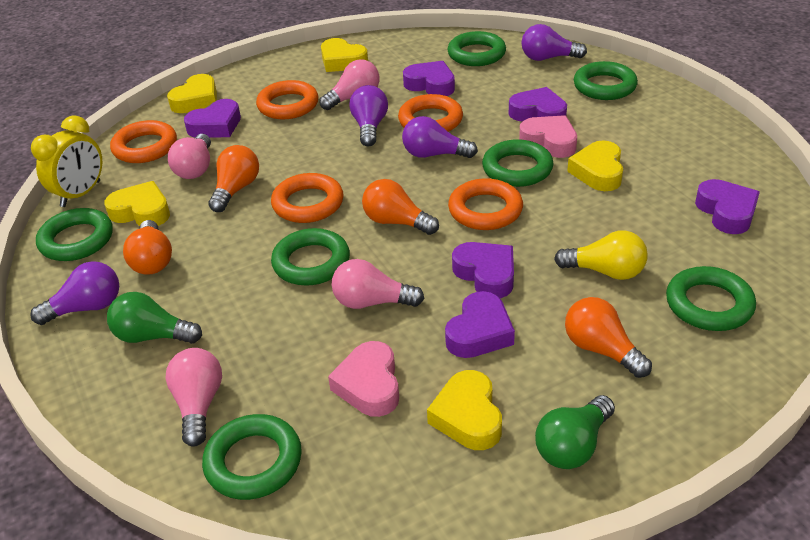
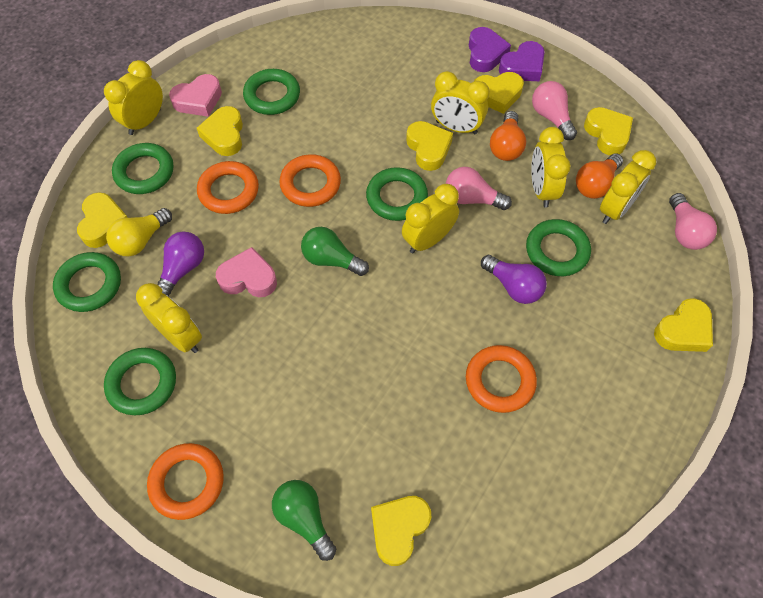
green ring: [36,208,113,261] [202,414,302,500] [271,228,350,286] [447,31,506,66] [482,139,554,187] [574,61,638,100] [666,266,756,331] = 7 -> [53,252,121,312] [104,348,176,415] [112,143,173,194] [243,69,300,115] [366,167,428,221] [526,219,591,276] = 6
orange light bulb: [123,220,172,275] [208,145,259,212] [362,179,439,235] [565,297,652,378] = 4 -> [490,111,526,161] [576,154,623,199] = 2
orange ring: [110,120,177,163] [256,80,318,119] [271,173,344,223] [398,94,463,132] [448,178,523,230] = 5 -> [147,443,224,520] [197,161,259,214] [279,154,341,207] [466,345,537,413] = 4
pink light bulb: [165,348,222,446] [168,134,211,179] [320,59,379,110] [331,259,424,309] = 4 -> [446,167,512,210] [532,81,577,140] [669,193,717,250] = 3
purple heart: [184,99,241,138] [403,61,455,96] [445,291,515,358] [452,242,514,298] [509,87,567,121] [695,179,760,234] = 6 -> [469,27,511,72] [499,41,545,81] = 2
purple light bulb: [30,261,119,325] [349,85,388,146] [402,116,478,158] [521,24,587,61] = 4 -> [157,232,204,296] [481,255,547,304] = 2
yellow clock: [31,116,102,207] = 1 -> [104,60,163,135] [136,283,202,353] [402,184,459,253] [431,71,490,135] [531,127,571,208] [600,150,656,224] = 6
yellow heart: [104,181,170,226] [167,74,217,113] [321,38,368,72] [427,370,502,450] [567,140,623,191] = 5 -> [77,192,128,248] [197,106,243,156] [371,496,432,566] [406,121,453,171] [474,72,524,114] [584,107,633,155] [654,298,713,352] = 7

